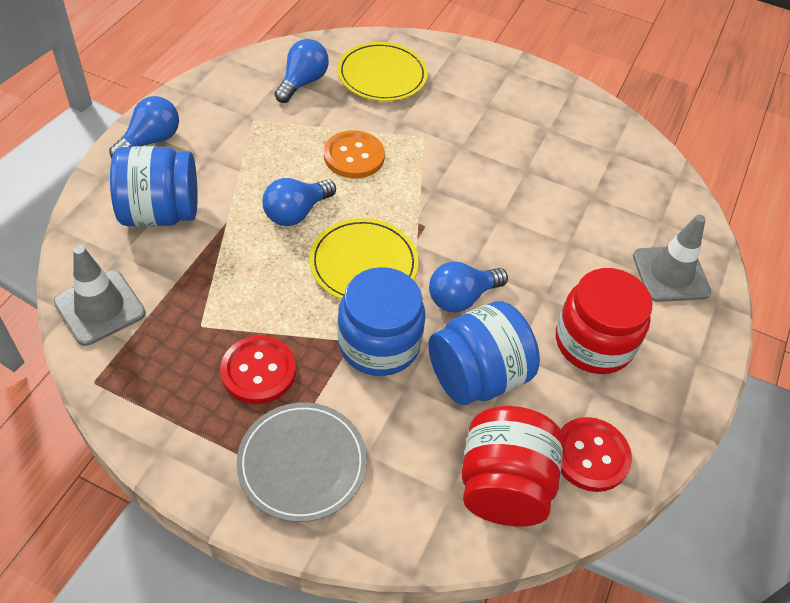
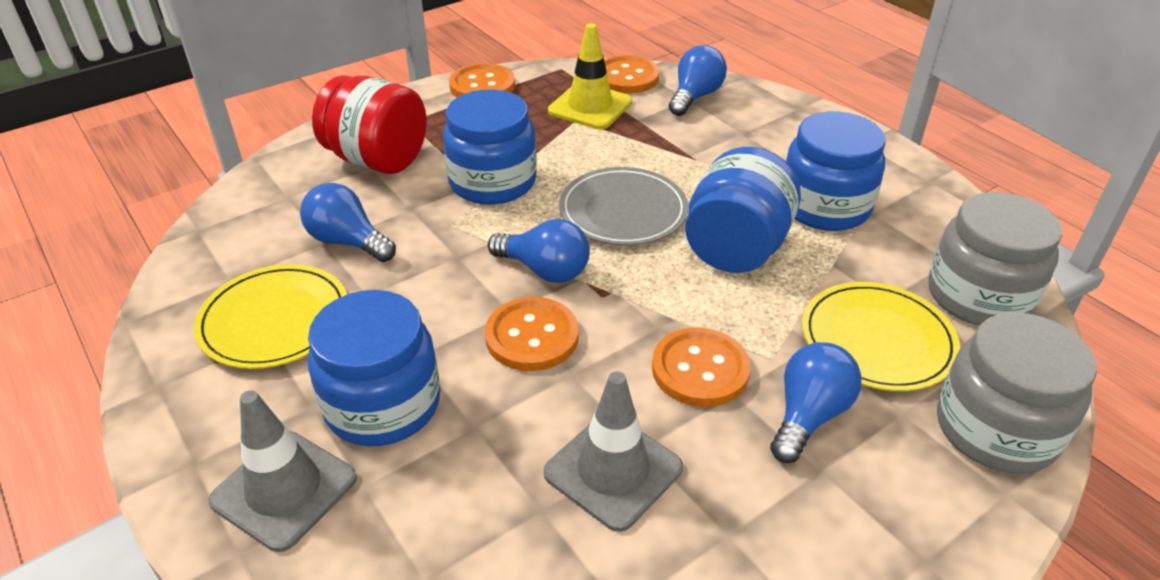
blue jar: [110,146,198,227] [337,267,425,376] [428,301,540,405] = 3 -> [308,290,440,446] [443,89,537,205] [685,147,801,273] [786,111,885,231] = 4
grey jar: none = 0 -> [928,192,1062,326] [937,312,1097,474] = 2
orange button: [324,130,385,178] = 1 -> [449,63,515,97] [485,297,579,371] [604,55,659,94] [652,327,751,407] = 4
red button: [220,336,296,404] [560,417,632,492] = 2 -> none = 0
red jar: [461,406,563,526] [556,268,652,374] = 2 -> [312,75,427,174] = 1
yellow traffic cone: none = 0 -> [548,23,632,129] = 1

